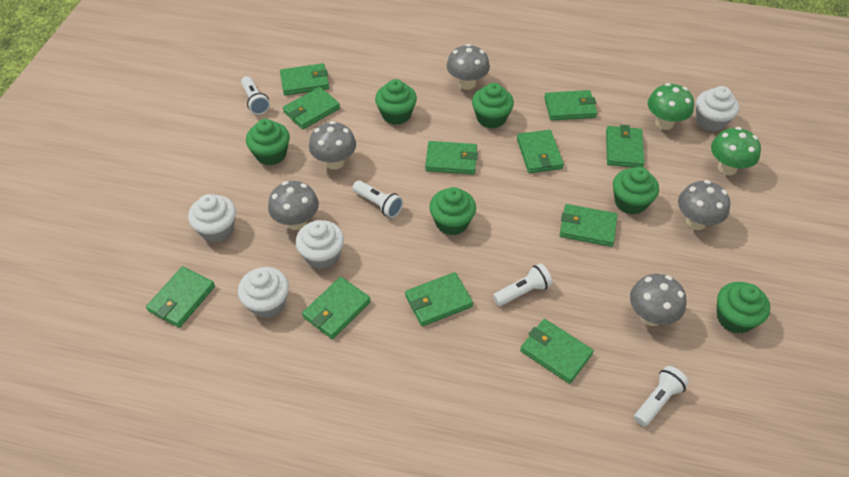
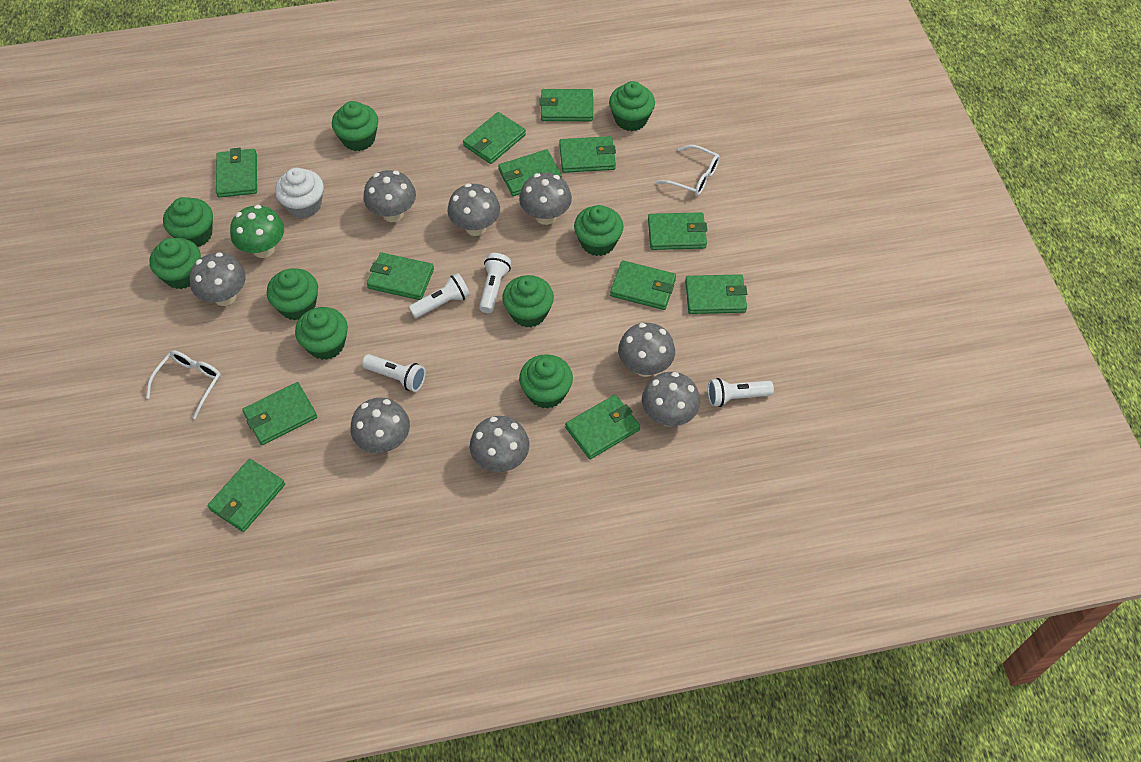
green cupcake: [246,119,290,165] [375,79,417,125] [429,187,476,235] [472,83,514,128] [613,167,659,215] [717,282,770,334] = 6 -> [150,238,201,289] [163,197,213,247] [267,268,318,320] [295,307,348,360] [332,101,378,151] [502,275,554,327] [519,354,573,409] [574,205,623,256] [609,81,655,131] = 9
green mushroom: [648,83,694,130] [711,127,761,175] = 2 -> [230,205,284,258] = 1
green wallet: [146,266,215,328] [280,63,329,96] [283,87,340,129] [302,277,371,339] [405,272,473,326] [425,141,478,175] [517,130,564,173] [520,319,594,384] [544,90,597,121] [560,204,618,247] [606,125,645,168] = 11 -> [207,459,285,532] [216,148,257,198] [242,382,317,445] [367,253,434,300] [463,112,526,164] [498,149,562,196] [540,89,593,121] [559,136,616,173] [565,395,640,459] [610,260,676,310] [648,212,707,250] [685,274,747,314] = 12
grey mushroom: [268,181,319,230] [309,121,356,170] [446,44,490,90] [630,274,687,326] [678,180,730,230] = 5 -> [190,252,246,306] [350,397,410,453] [363,170,416,222] [447,183,500,236] [470,416,530,472] [519,173,572,225] [618,323,675,377] [642,372,700,426] = 8
white cupcake: [188,194,236,242] [238,267,289,318] [296,220,344,269] [696,86,739,132] = 4 -> [275,168,324,218] = 1
white glasses: none = 0 -> [146,350,221,419] [656,145,720,196] = 2

